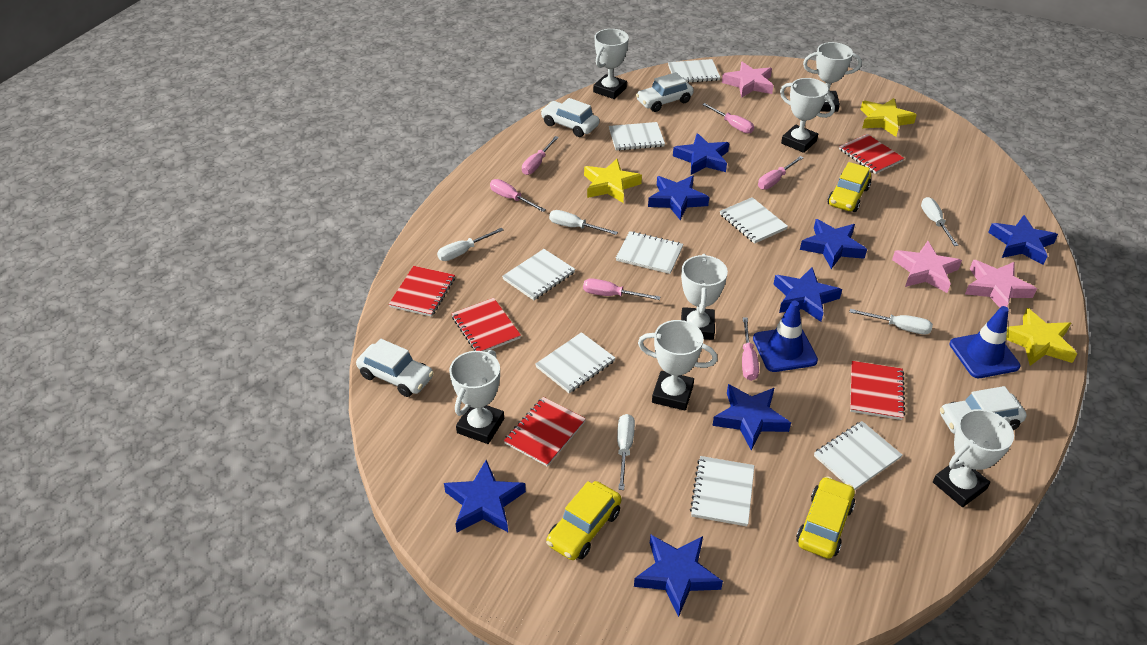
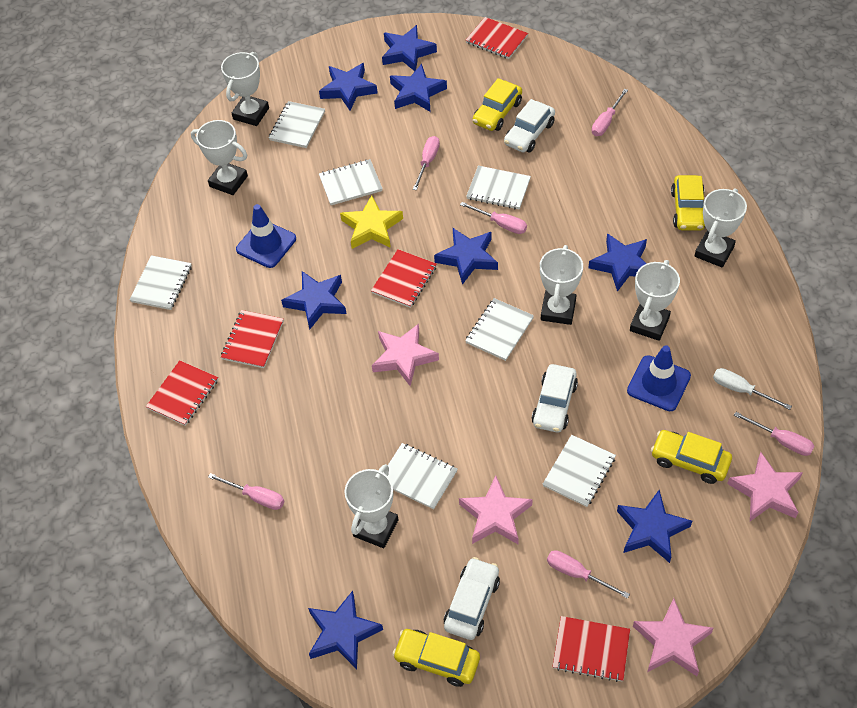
pink star: [722,62,774,98] [892,241,962,293] [965,260,1037,308] = 3 -> [372,324,439,386] [459,476,533,544] [633,598,714,676] [727,452,803,521] = 4
white car: [356,339,434,397] [541,98,599,137] [636,72,694,112] [940,386,1027,434] = 4 -> [444,557,500,640] [504,99,555,152] [532,364,578,432] = 3
white notebook: [502,249,575,300] [535,332,615,393] [609,122,665,151] [616,231,683,274] [668,59,721,83] [690,456,754,526] [720,197,788,244] [814,421,902,490] = 8 -> [129,255,192,310] [269,101,325,148] [319,159,383,205] [383,443,457,510] [465,298,534,361] [466,165,531,209] [543,435,616,507] = 7
white screwdriver: [437,228,504,261] [549,210,618,235] [617,414,635,490] [849,309,933,335] [921,197,958,246] = 5 -> [713,368,792,410] = 1
white trophy: [449,350,504,444] [593,29,629,99] [638,320,718,410] [681,254,728,340] [780,78,835,153] [803,42,862,112] [933,409,1014,507] = 7 -> [191,120,248,195] [221,52,269,126] [345,464,398,548] [540,245,583,325] [630,260,680,341] [695,188,747,268] = 6
yellow car: [546,481,621,560] [796,476,855,559] [828,162,871,212] = 3 -> [392,629,480,687] [473,78,522,131] [651,430,732,484] [671,175,705,231] = 4
yellow star: [584,159,642,203] [860,98,917,137] [1006,308,1077,366] = 3 -> [340,195,403,249] = 1

